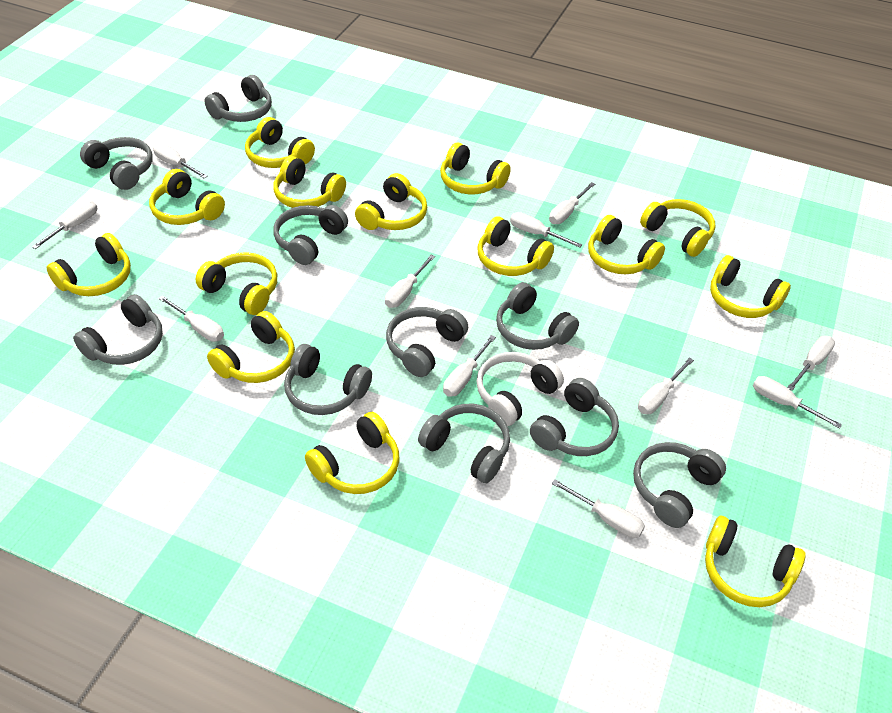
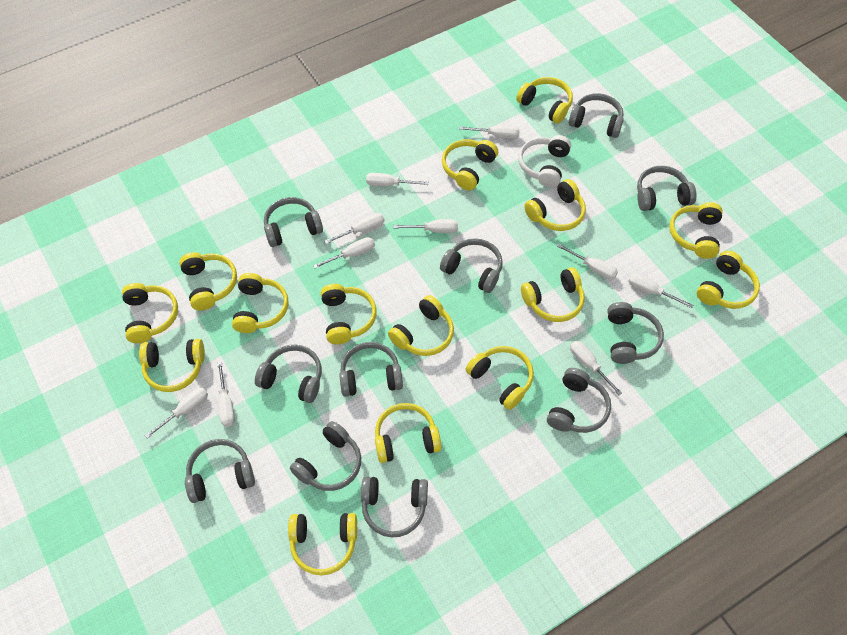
grey headphones: [73,294,163,365] [80,137,153,190] [204,75,272,122] [273,205,348,265] [284,344,372,415] [386,307,468,377] [418,404,510,483] [496,282,579,350] [530,378,619,456] [633,442,726,528] = 10 -> [185,439,255,503] [255,345,322,403] [264,197,323,247] [290,421,361,491] [339,342,403,397] [361,476,428,537] [440,238,503,293] [547,368,611,433] [569,93,624,138] [608,302,664,364] [637,166,697,211] = 11
white screwdriver: [32,201,97,249] [153,143,208,179] [159,295,224,342] [385,255,435,308] [443,335,496,397] [510,212,582,248] [549,182,595,224] [552,479,645,538] [638,357,694,414] [753,376,842,429] [787,336,835,391] = 11 -> [144,388,208,439] [217,361,235,427] [313,237,375,268] [324,213,384,244] [366,173,429,187] [394,219,458,233] [459,125,520,139] [557,244,618,280] [570,341,622,395] [629,273,693,308] = 10
yellow headphones: [47,233,131,296] [149,169,225,225] [196,252,277,315] [207,311,295,383] [245,117,315,168] [273,156,346,208] [305,412,400,494] [355,173,427,230] [440,142,511,194] [478,216,554,276] [588,215,665,274] [640,199,715,257] [705,516,806,607] [710,255,791,318] = 14 -> [122,283,178,343] [139,339,205,392] [179,252,237,311] [232,273,288,333] [288,513,357,575] [321,284,377,344] [375,403,441,463] [388,295,454,356] [442,139,498,190] [466,346,534,410] [516,77,573,124] [521,267,585,322] [524,179,586,231] [670,202,723,259] [697,251,760,309] = 15

